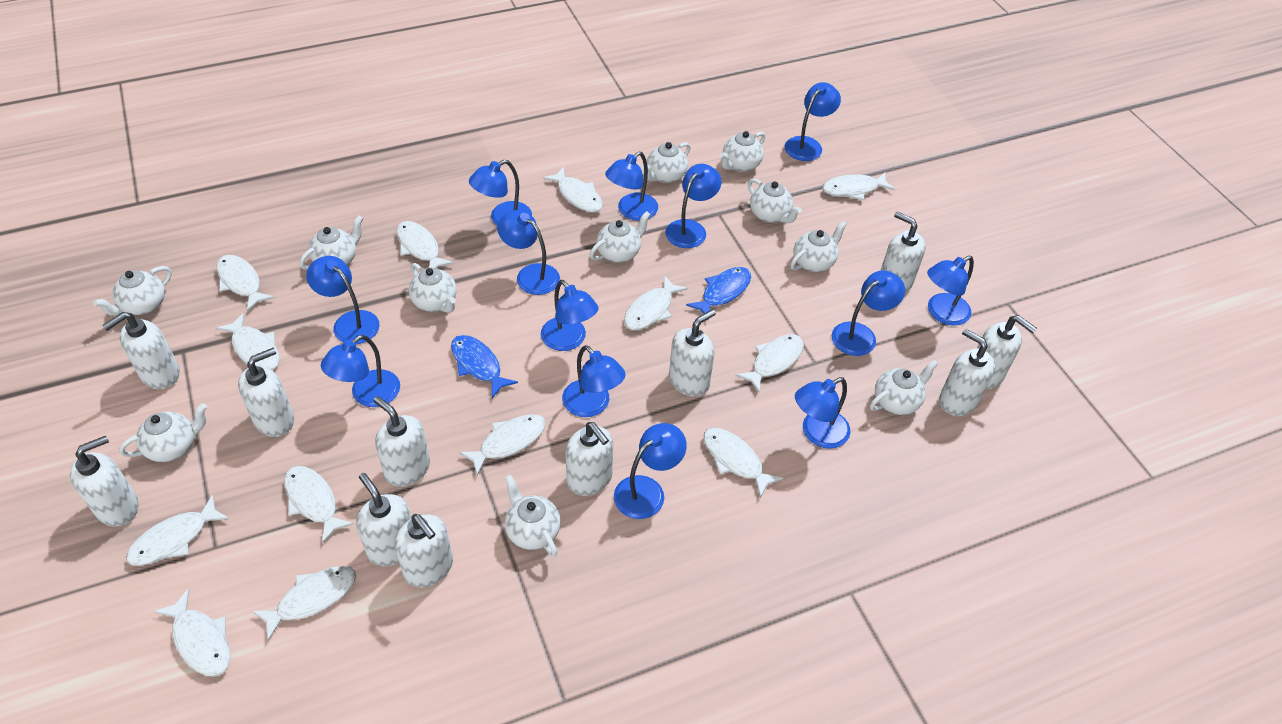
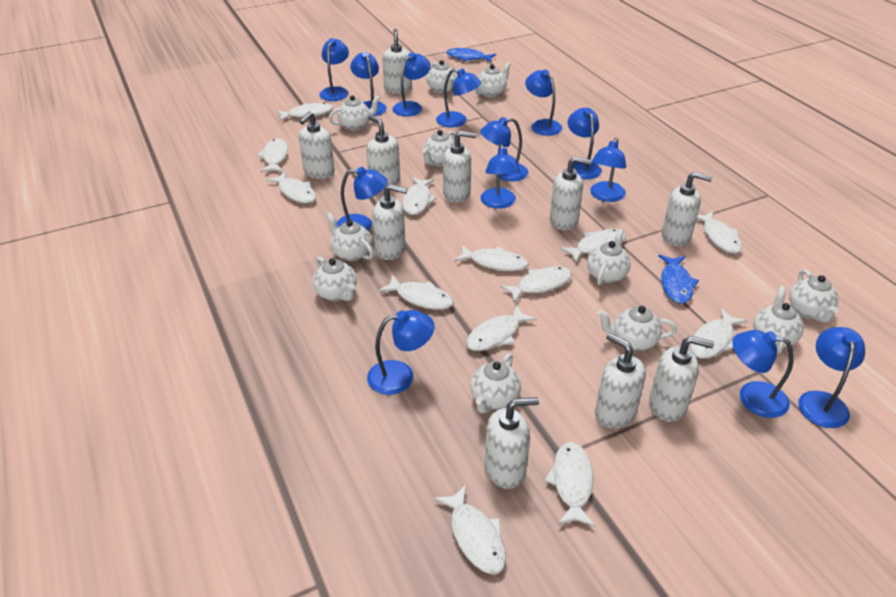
white soap dispenser: [70,436,139,526] [102,312,180,389] [238,348,294,437] [356,473,411,566] [373,396,430,487] [394,514,453,588] [566,422,613,496] [669,309,716,396] [880,211,926,293] [939,329,995,416] [977,315,1037,389] = 11 -> [299,111,335,179] [366,115,400,188] [372,184,407,260] [382,29,412,94] [443,131,476,203] [485,397,539,489] [550,156,592,230] [595,333,646,429] [649,336,714,422] [662,172,713,246] = 10

